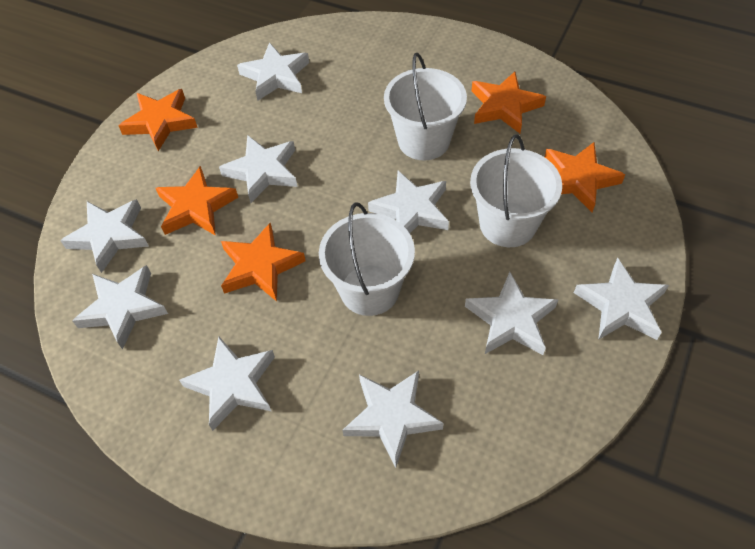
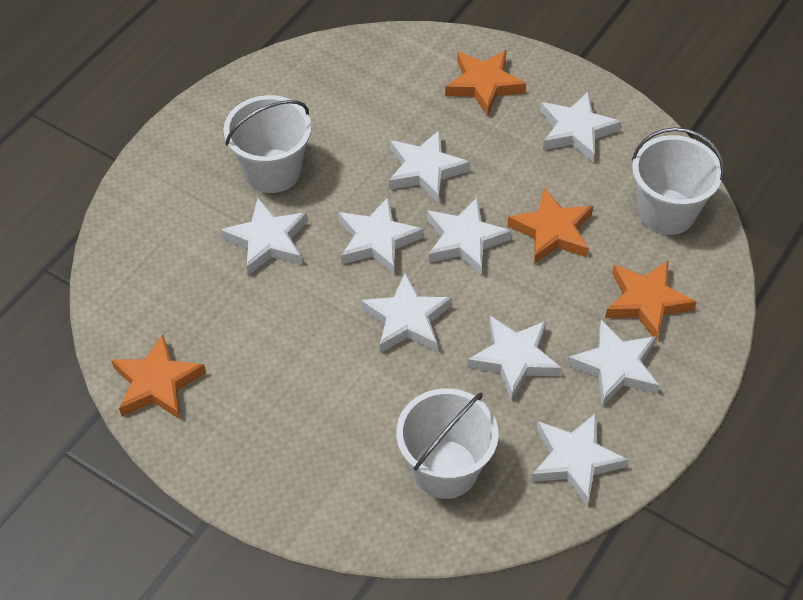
orange star: [118,89,198,151] [156,166,238,236] [221,223,306,301] [471,71,546,133] [545,142,626,212] = 5 -> [111,334,206,419] [445,50,526,116] [507,188,593,264] [605,261,697,341] = 4

